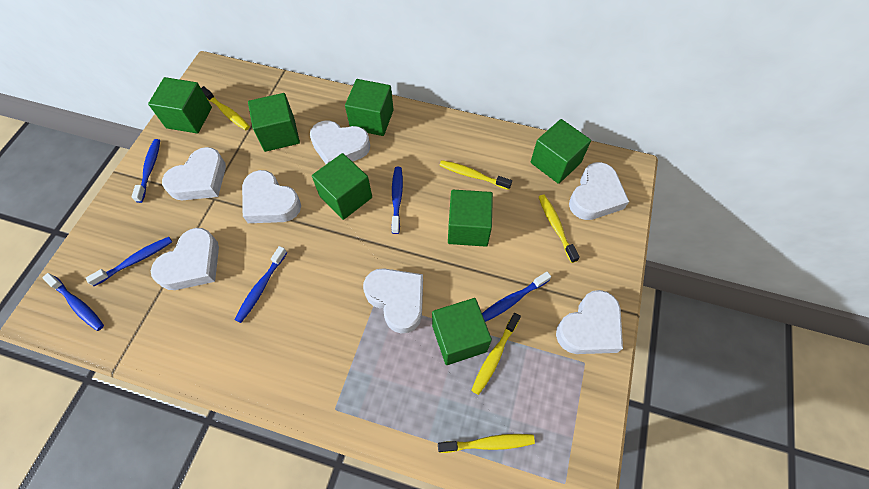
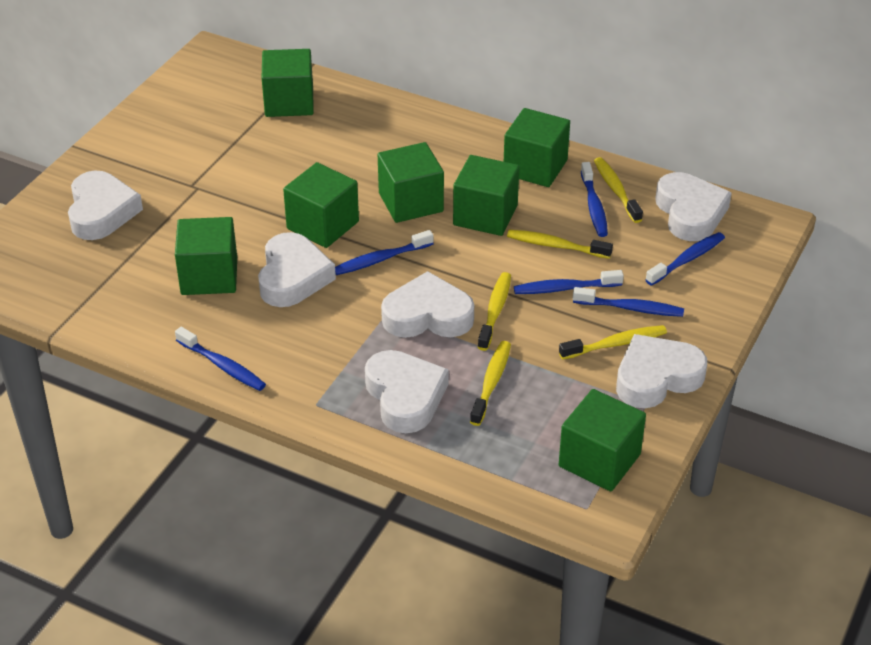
white heart: [151,228,219,290] [162,147,226,200] [242,170,301,223] [310,121,370,164] [363,268,423,334] [556,290,623,354] [569,162,629,220] = 7 -> [68,171,143,240] [258,232,336,307] [365,350,449,433] [381,271,474,338] [616,334,707,408] [655,172,732,241] = 6

